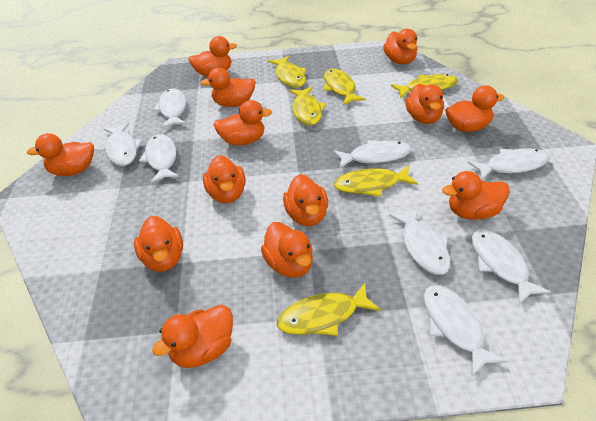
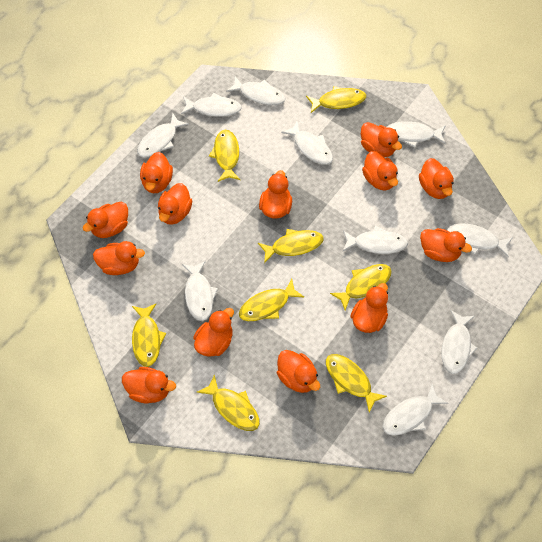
white fish: [103,123,143,166] [139,134,180,183] [152,88,187,128] [333,140,412,168] [389,208,450,275] [424,285,508,376] [468,148,550,180] [471,229,551,304] = 8 -> [137,113,189,157] [181,93,242,117] [182,261,218,321] [226,76,285,106] [281,120,333,165] [343,226,408,254] [382,384,448,436] [387,121,446,148] [441,310,477,374] [447,223,513,257] = 10
yellow fish: [268,56,306,88] [277,283,381,336] [289,87,326,126] [323,69,366,105] [334,165,418,197] [391,74,458,98] = 6 -> [132,304,166,367] [197,374,260,431] [209,130,240,182] [239,279,304,321] [258,229,324,263] [306,86,366,113] [326,354,387,413] [330,264,392,310] = 8

